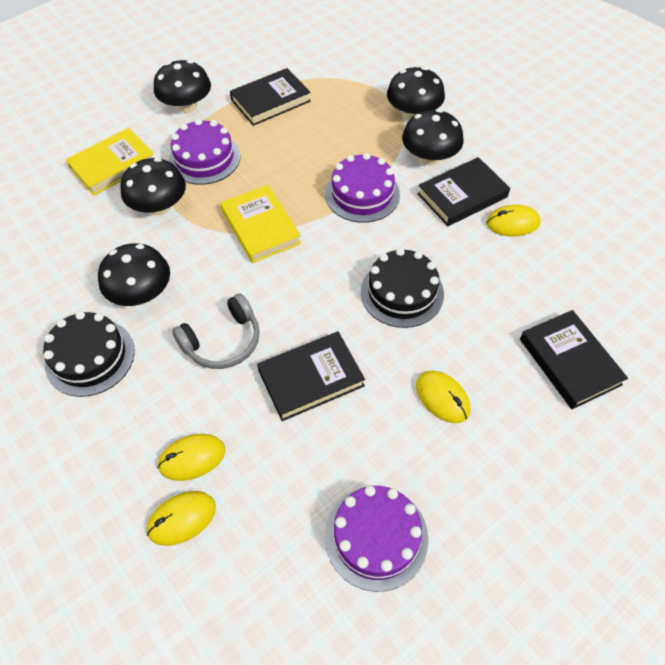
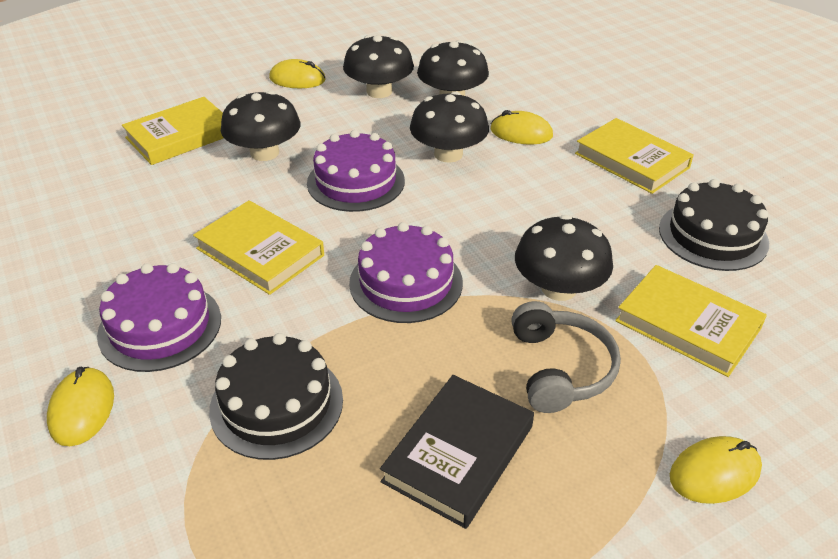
black book: [230,68,311,126] [257,332,365,421] [417,157,510,226] [520,310,628,409] = 4 -> [380,375,534,529] = 1
yellow book: [66,128,154,196] [221,185,301,263] = 2 -> [122,97,224,165] [193,200,324,295] [575,118,694,194] [615,265,767,377] = 4

